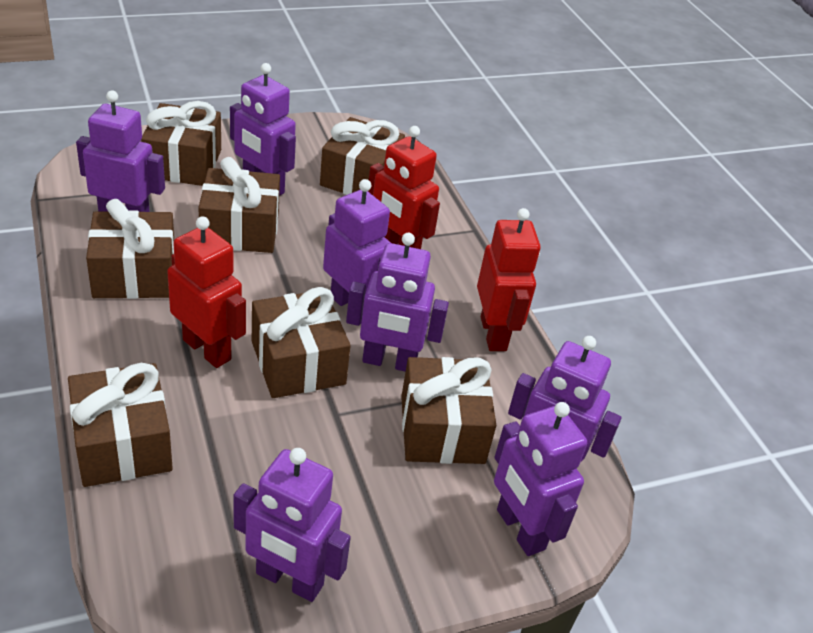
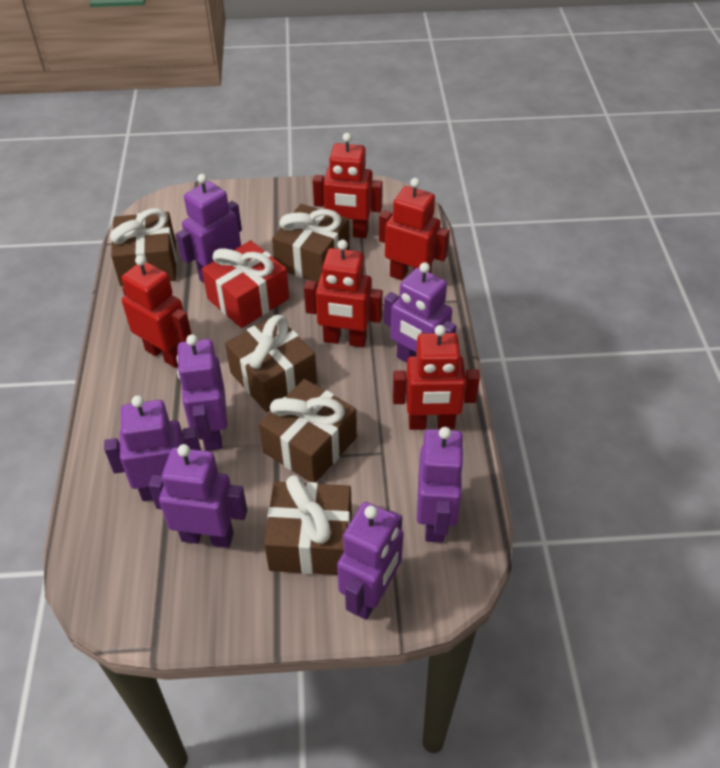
brown gift: [68,363,173,487] [86,199,174,299] [141,101,221,186] [198,157,280,253] [252,287,351,398] [320,117,405,195] [401,357,496,464] = 7 -> [110,208,177,286] [225,315,317,412] [259,379,357,482] [264,475,352,575] [272,204,350,283] = 5
red gift: none = 0 -> [202,241,289,328] = 1
red robot: [167,216,246,368] [368,126,440,249] [477,208,541,351] = 3 -> [121,255,191,368] [304,240,383,347] [313,133,383,238] [379,178,450,280] [393,325,480,430] = 5

